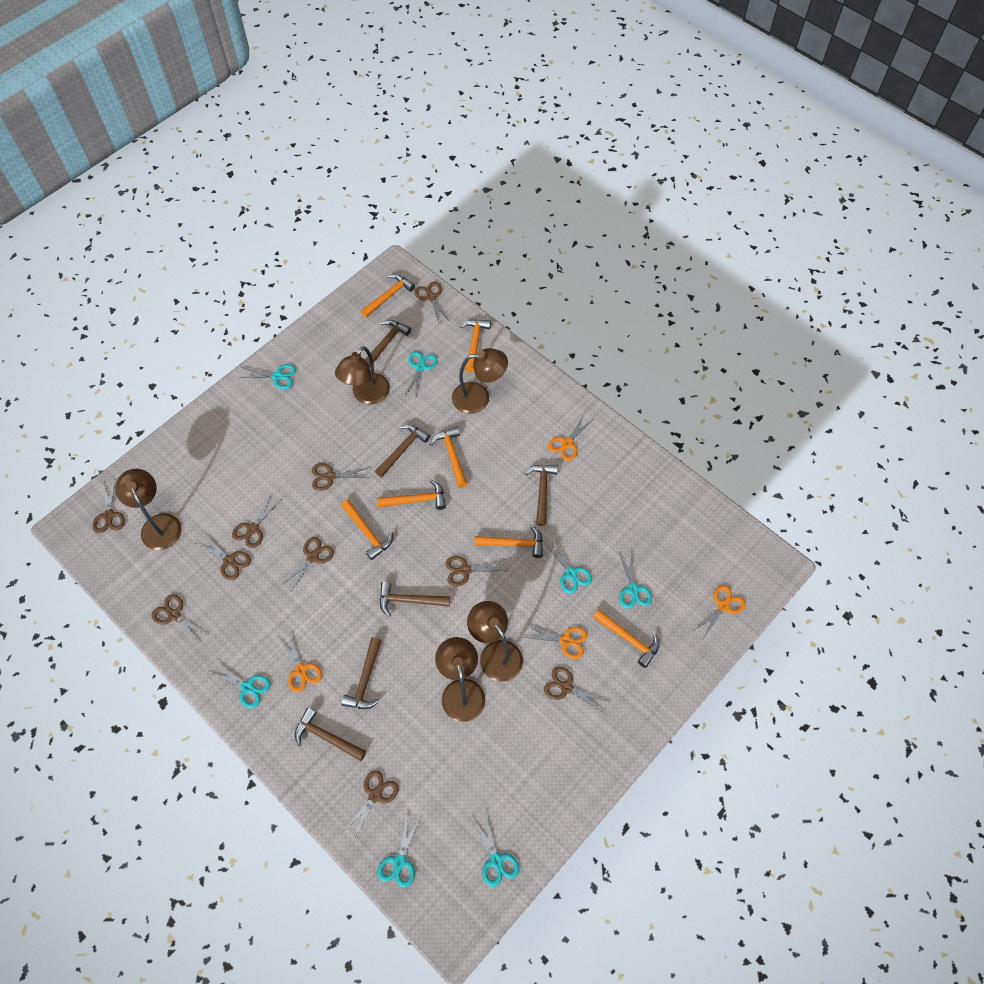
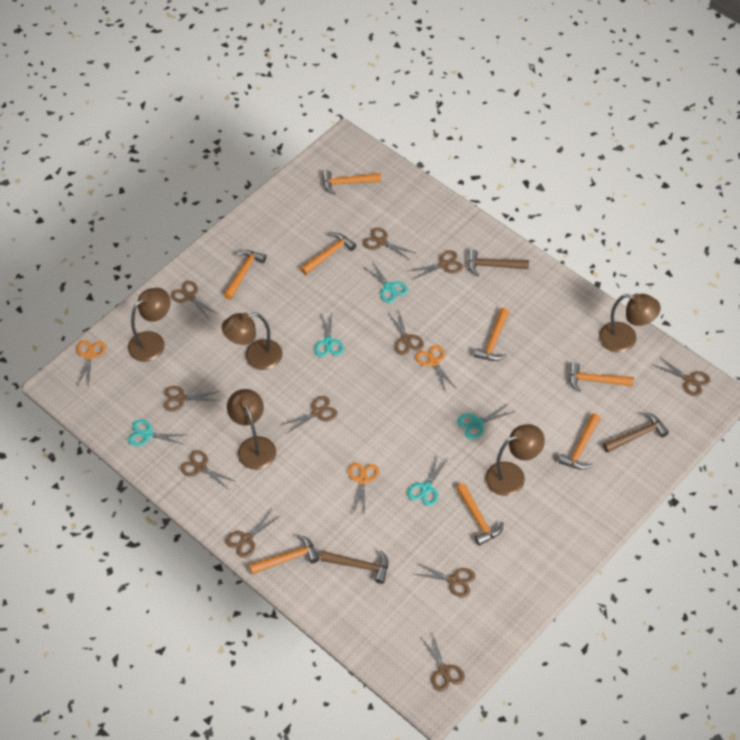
brown hammer: [295,708,366,761] [341,637,382,709] [365,320,411,367] [375,424,430,477] [380,582,450,617] [525,465,558,526] = 6 -> [321,551,388,584] [468,250,529,276] [603,413,669,453] = 3
brown scissors: [92,479,125,533] [152,594,208,644] [194,534,251,580] [232,494,280,548] [280,537,334,593] [312,463,370,491] [341,770,399,841] [414,282,450,325] [445,556,508,587] [544,667,611,713] = 10 -> [164,386,220,412] [171,281,219,319] [180,450,237,490] [226,509,280,558] [281,396,338,434] [363,227,416,260] [388,309,424,355] [409,251,463,280] [414,563,476,597] [421,632,465,691] [654,356,711,396] = 11
orange hammer: [341,500,393,560] [361,274,415,317] [377,480,446,510] [430,427,467,488] [460,319,491,373] [475,525,543,558] [593,610,660,668] = 7 -> [224,250,266,300] [249,535,319,575] [301,233,357,275] [322,170,382,195] [457,483,504,546] [474,308,510,361] [559,414,601,470] [569,363,634,392] = 8
orange scissors: [277,632,322,693] [524,625,587,659] [548,413,595,461] [693,585,746,639] = 4 -> [77,341,106,388] [348,463,379,515] [416,345,456,392] = 3
turquoise scissors: [207,661,271,709] [241,364,296,389] [378,812,421,888] [404,351,437,397] [472,813,520,887] [544,538,592,594] [619,550,652,609] = 7 -> [128,420,185,446] [315,313,344,357] [365,261,408,303] [408,456,448,506] [457,403,515,440] = 5

